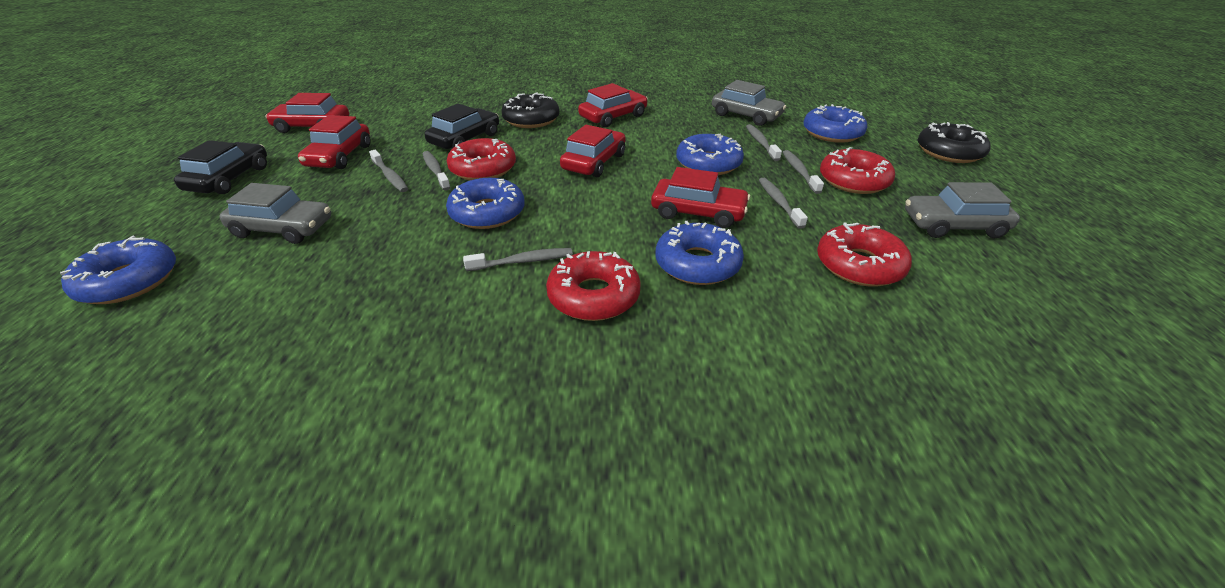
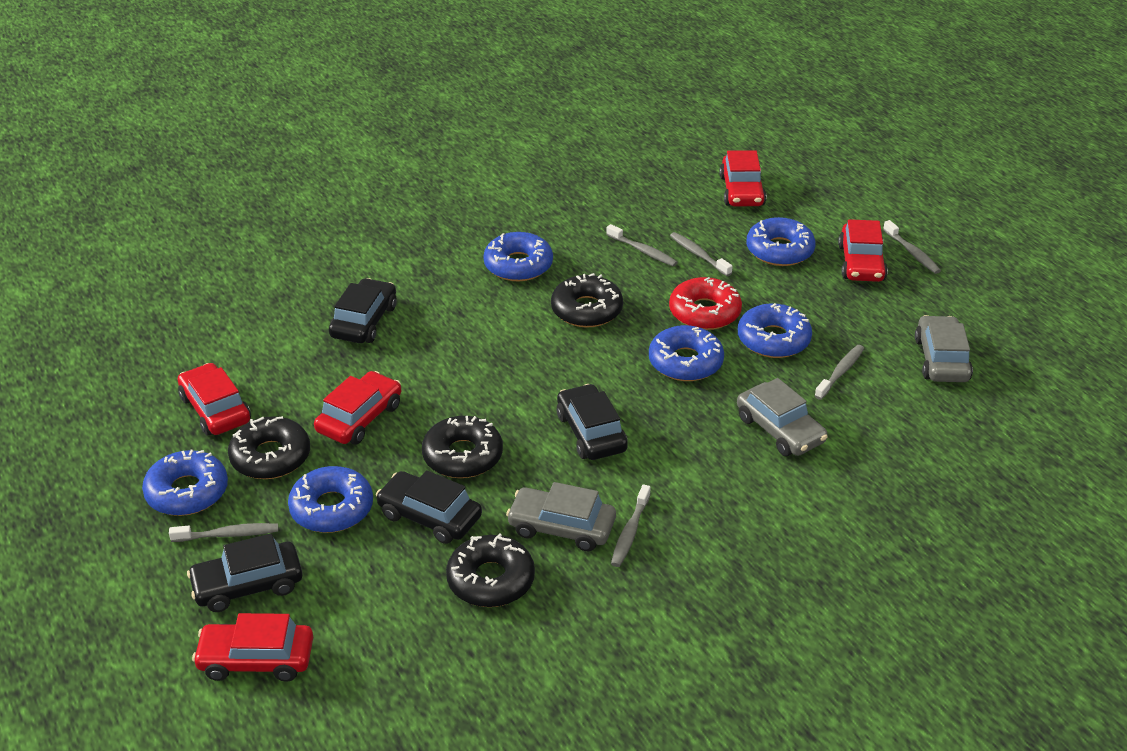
black car: [174,140,267,194] [425,103,499,149] = 2 -> [187,534,303,612] [329,278,397,343] [376,470,482,544] [557,384,628,460] = 4
black donut: [502,92,560,128] [918,122,990,163] = 2 -> [228,416,310,479] [422,416,503,478] [446,534,535,607] [551,273,623,328] = 4
blue donut: [60,236,176,304] [446,178,525,229] [655,221,744,285] [676,134,744,175] [803,104,868,143] = 5 -> [142,450,228,516] [288,466,373,533] [483,232,553,281] [649,325,724,381] [738,303,812,358] [746,217,816,266] = 6
red donut: [447,138,516,180] [546,251,641,321] [817,222,912,287] [820,147,895,194] = 4 -> [669,277,742,330] = 1

